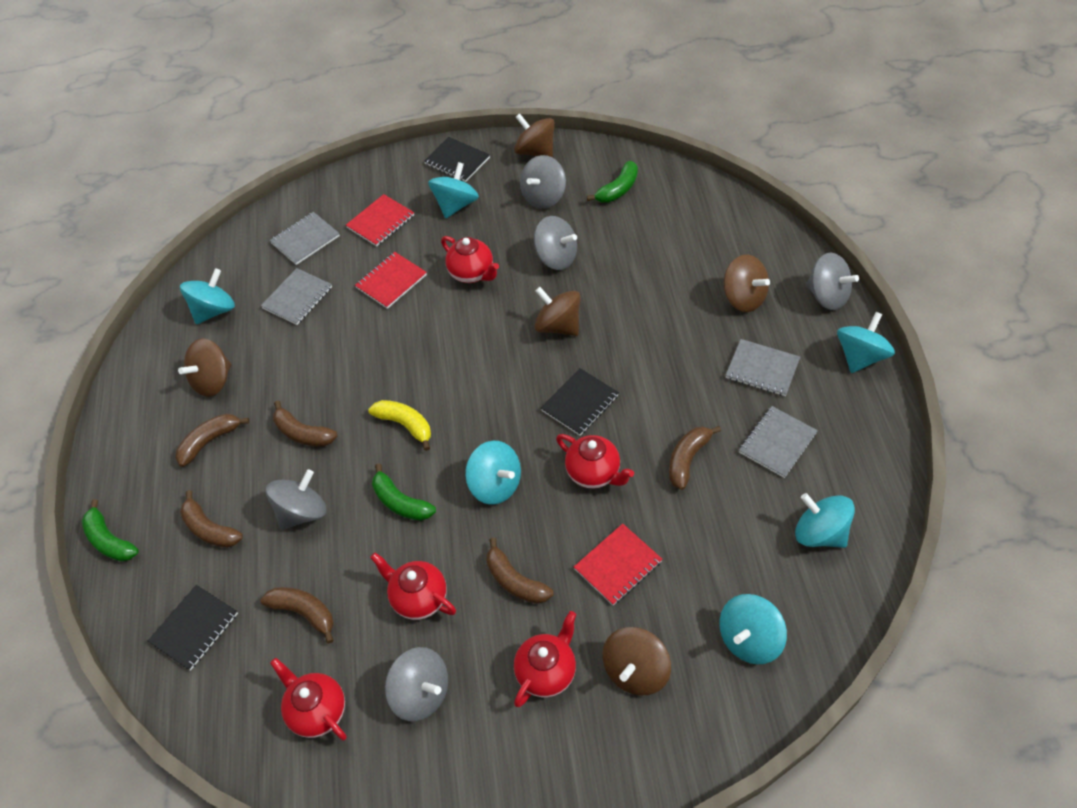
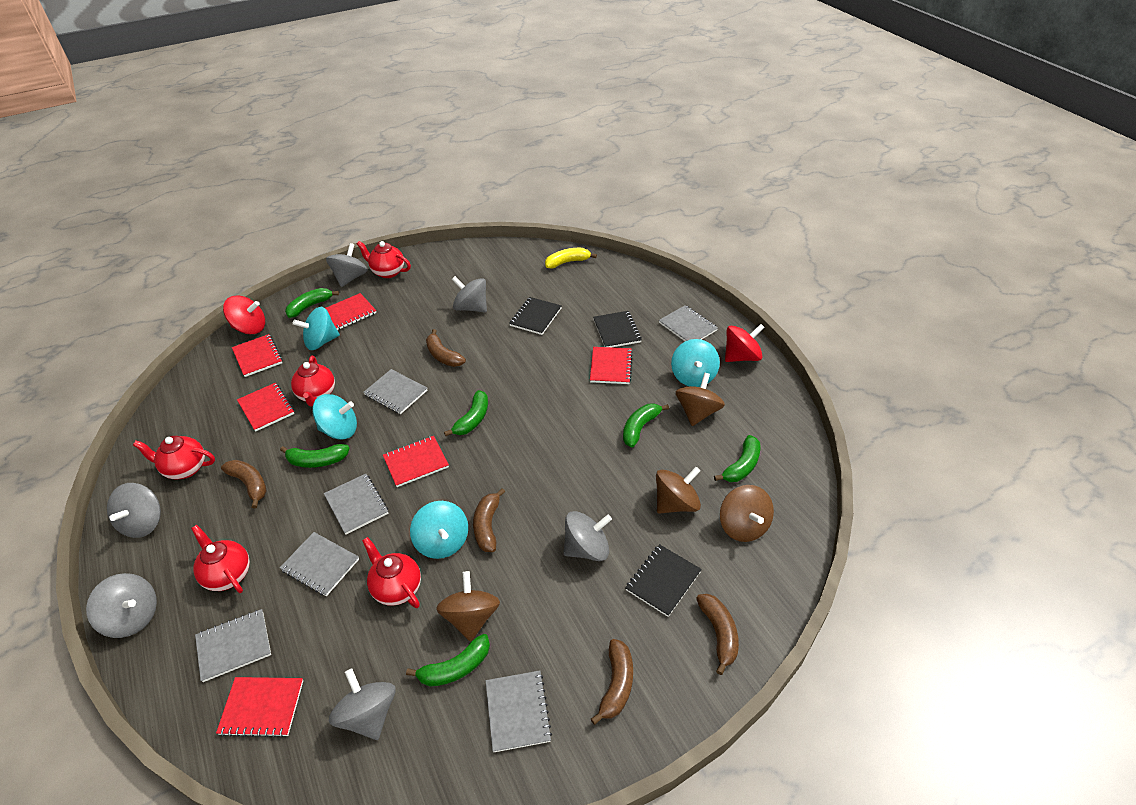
brown banana: [175,414,249,467] [180,490,243,548] [260,587,334,643] [273,401,338,447] [487,538,553,604] [669,426,721,490] = 6 -> [221,460,267,508] [426,329,466,367] [473,488,505,552] [591,639,633,725] [696,594,739,675] = 5
brown spinning top: [178,338,231,397] [514,113,555,158] [534,287,581,336] [603,627,671,695] [724,255,770,312] = 5 -> [436,571,500,641] [656,467,701,514] [676,373,725,426] [720,485,774,542] = 4
green banana: [82,499,139,562] [372,463,436,521] [587,161,638,203] = 3 -> [280,444,350,468] [285,288,339,318] [406,634,490,687] [444,390,488,436] [623,404,669,447] [714,435,761,482] = 6
grey notebook: [261,268,332,325] [270,212,340,265] [726,339,800,396] [739,406,818,478] = 4 -> [195,609,271,682] [280,532,359,596] [324,474,388,535] [363,369,427,414] [485,671,552,752] [659,305,718,341] = 6
grey spinning top: [266,469,326,530] [385,647,448,721] [520,155,566,209] [534,216,577,270] [806,253,859,310] = 5 -> [86,573,157,638] [107,483,161,538] [326,243,368,287] [329,669,395,740] [452,276,487,312] [564,511,612,561] = 6
red notebook: [346,194,414,246] [355,252,427,309] [574,524,662,605] = 3 -> [216,677,303,738] [232,334,283,377] [237,383,294,432] [325,293,376,330] [383,436,449,487] [590,347,633,384] = 6
red spinning top: none = 0 -> [223,296,265,334] [725,324,765,362] = 2
turquoise spinning top: [180,268,235,324] [428,162,479,218] [465,441,521,505] [719,594,787,664] [795,493,855,548] [837,312,895,373] = 6 -> [293,307,340,350] [312,394,357,439] [410,501,468,559] [671,339,720,387] = 4

